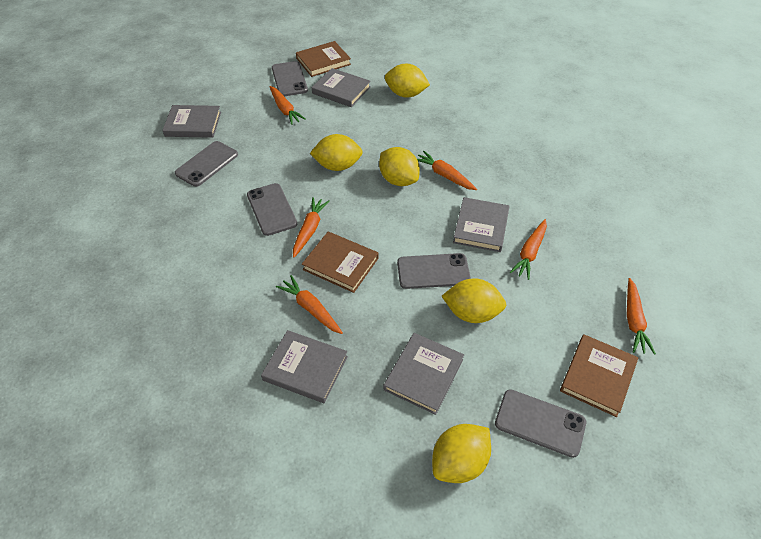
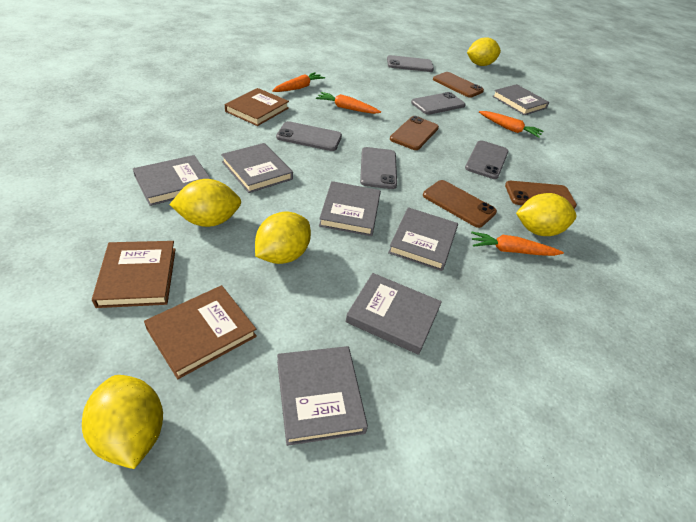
brown phone: none = 0 -> [390,116,439,150] [423,180,497,228] [433,72,484,98] [505,181,577,209] = 4
grey book: [162,105,221,138] [261,330,348,403] [312,68,371,107] [384,333,464,415] [453,197,509,252] = 5 -> [133,155,210,206] [221,143,293,193] [277,346,368,446] [319,181,381,236] [345,273,442,355] [388,207,458,271] [492,84,549,115] = 7
orange carrot: [270,86,306,125] [276,275,343,334] [293,197,330,257] [417,151,477,190] [510,219,547,280] [627,278,656,354] = 6 -> [272,72,325,92] [316,92,381,114] [471,232,564,256] [479,111,544,138] = 4

